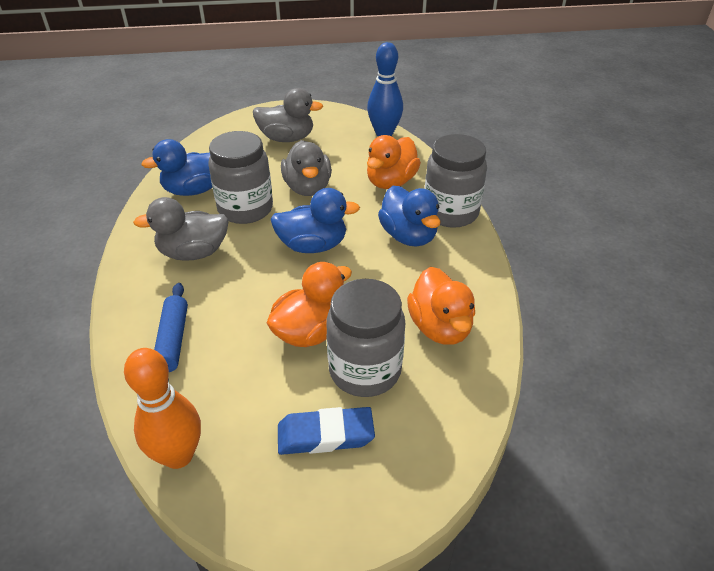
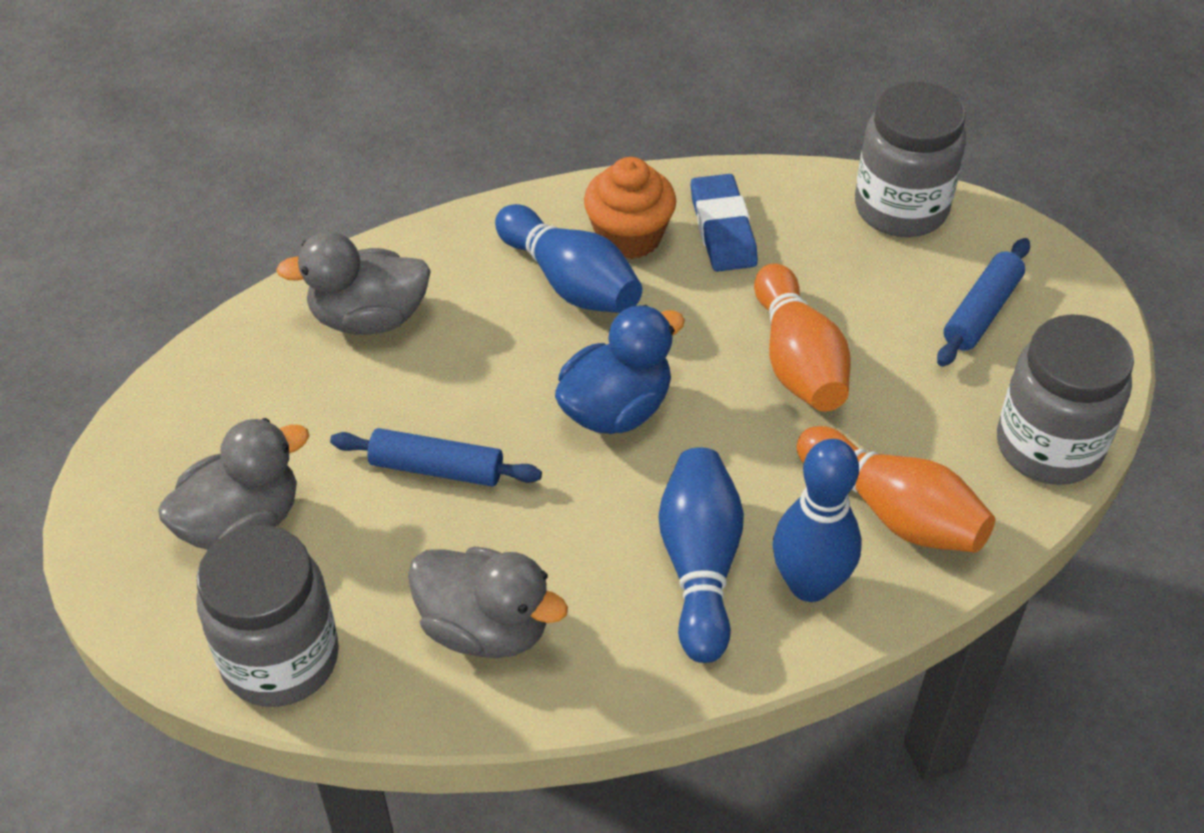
blue bowling pin: [367,42,403,136] = 1 -> [495,204,642,313] [659,447,744,663] [773,439,861,602] = 3
blue duck: [141,139,212,196] [270,188,360,253] [378,186,441,247] = 3 -> [555,305,685,434] = 1
blue rolling pin: [154,283,188,382] = 1 -> [330,428,542,486] [937,238,1030,367] = 2
orange bowling pin: [124,348,201,469] = 1 -> [754,263,850,412] [797,426,995,553] = 2
orange cupcake: none = 0 -> [584,157,676,259] = 1
orange duck: [267,262,352,347] [367,135,421,189] [407,267,475,345] = 3 -> none = 0

